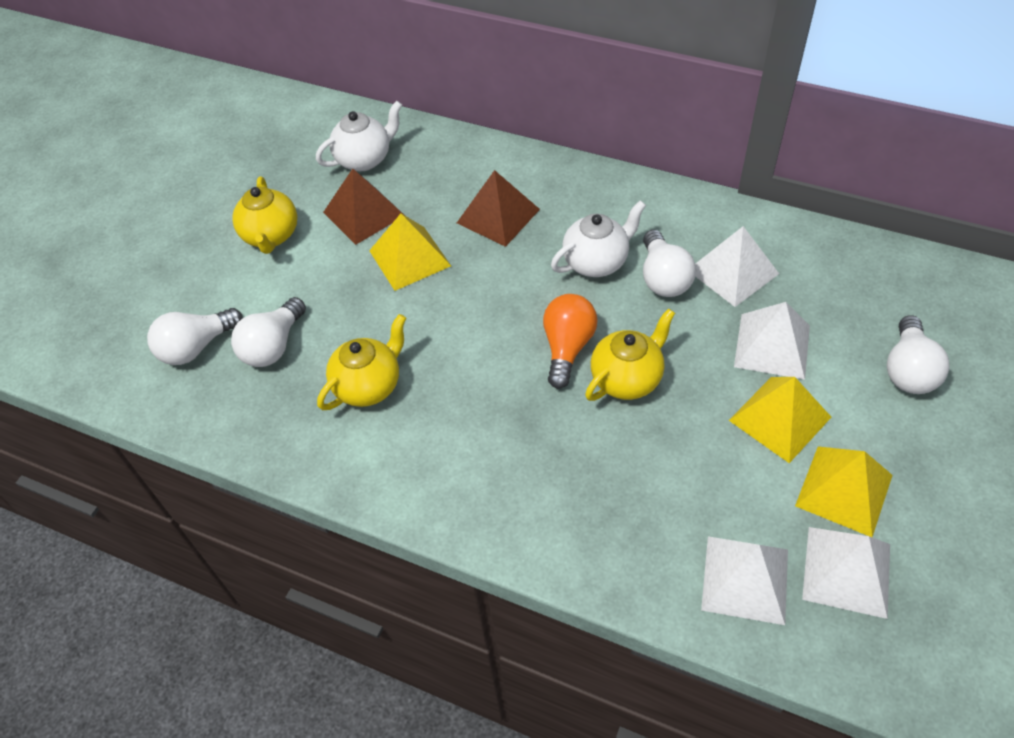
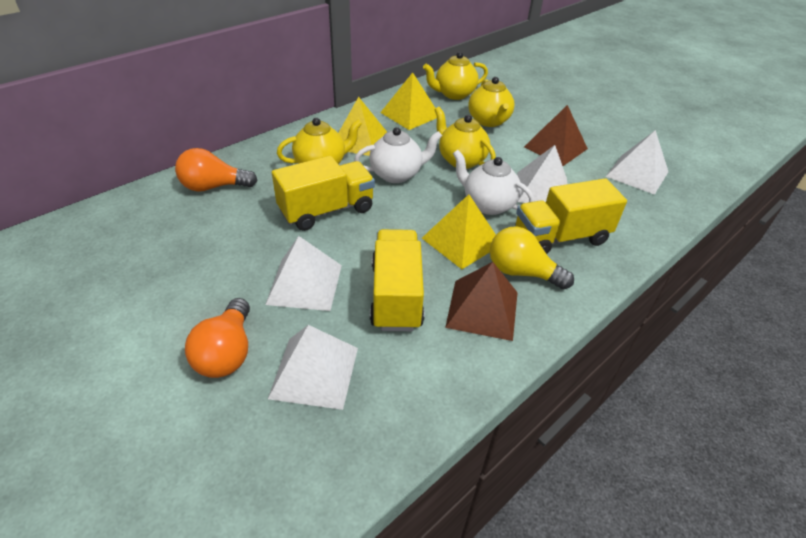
orange light bulb: [543,294,598,389] = 1 -> [175,148,258,192] [185,298,250,378] = 2
white light bulb: [147,308,243,365] [231,297,306,367] [643,230,696,297] [887,315,950,394] = 4 -> none = 0
yellow light bulb: none = 0 -> [490,226,574,290] = 1
yellow teapot: [232,176,297,254] [317,314,406,410] [585,308,675,401] = 3 -> [277,118,362,164] [423,52,488,100] [435,107,496,169] [468,77,514,127] = 4
yellow truck: none = 0 -> [272,156,375,231] [370,229,425,331] [516,178,627,254] = 3

